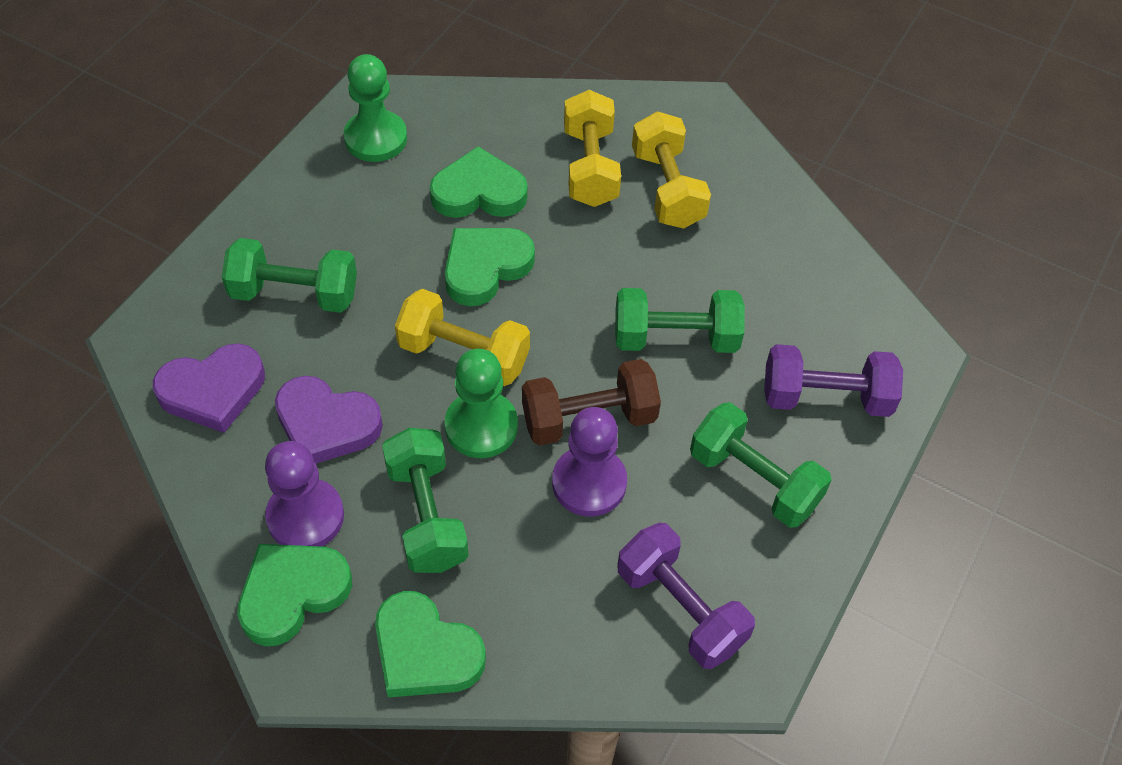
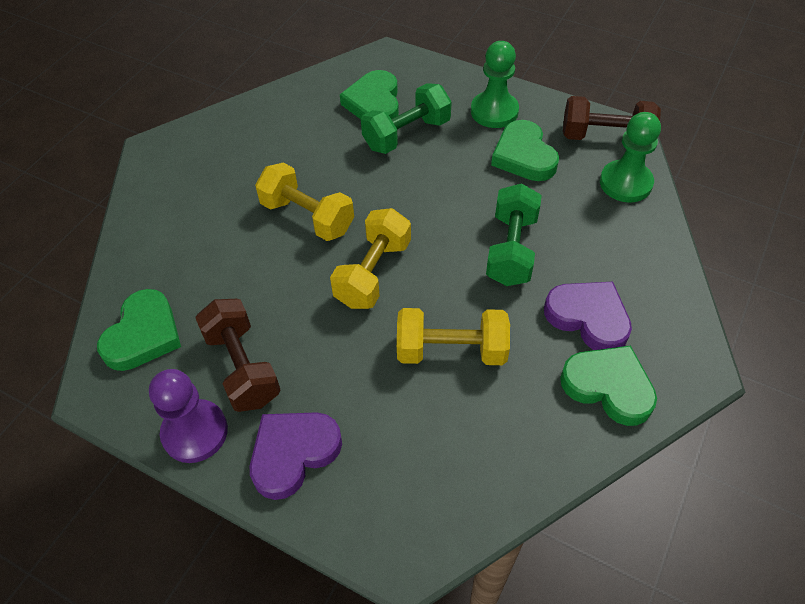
brown dumbbell: [522,359,661,446] = 1 -> [195,299,280,412] [563,96,661,140] = 2
green dumbbell: [222,238,357,313] [382,428,469,573] [615,288,745,353] [690,402,832,528] = 4 -> [361,83,452,154] [486,183,542,286] = 2
purple dumbbell: [618,523,755,669] [764,344,903,417] = 2 -> none = 0
purple pawn: [265,441,344,547] [552,407,627,517] = 2 -> [149,369,228,463] = 1

